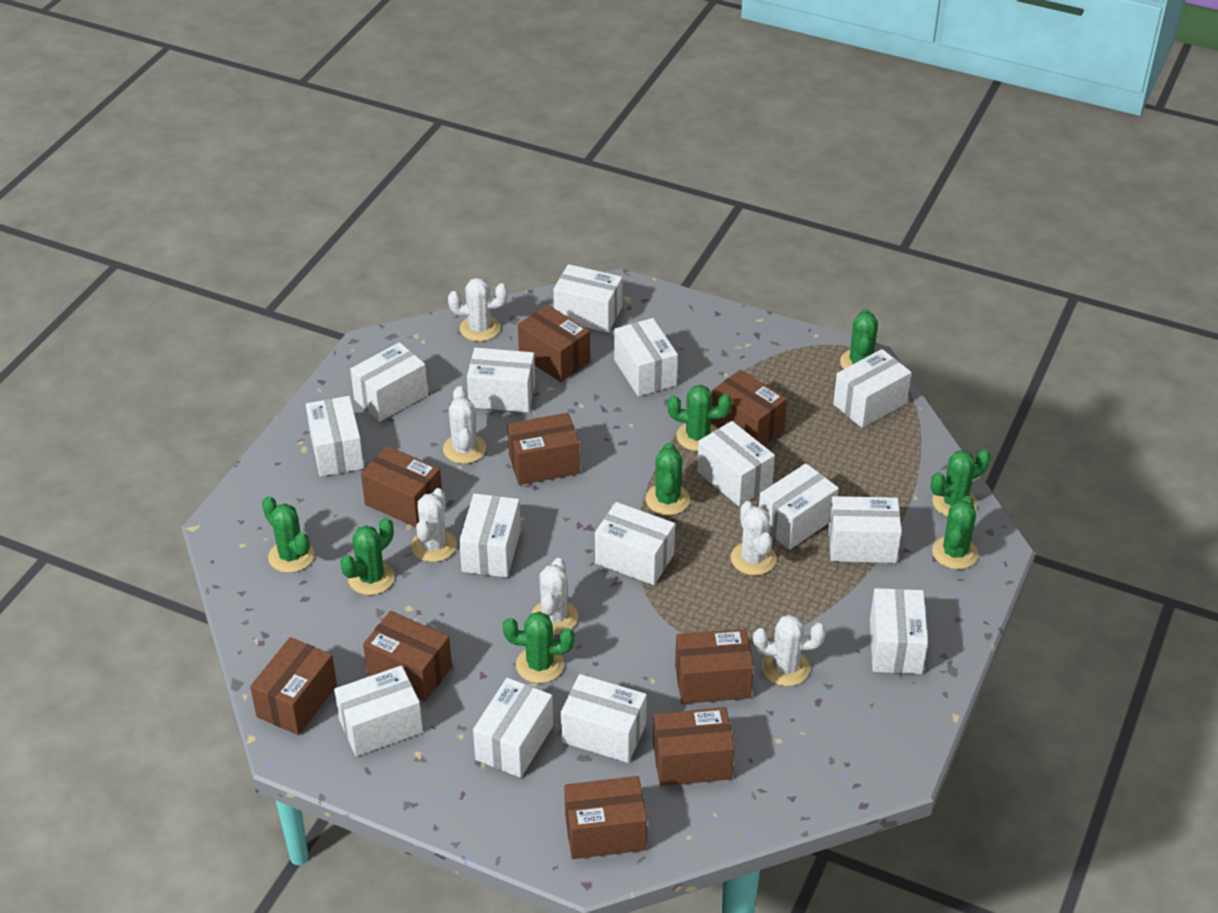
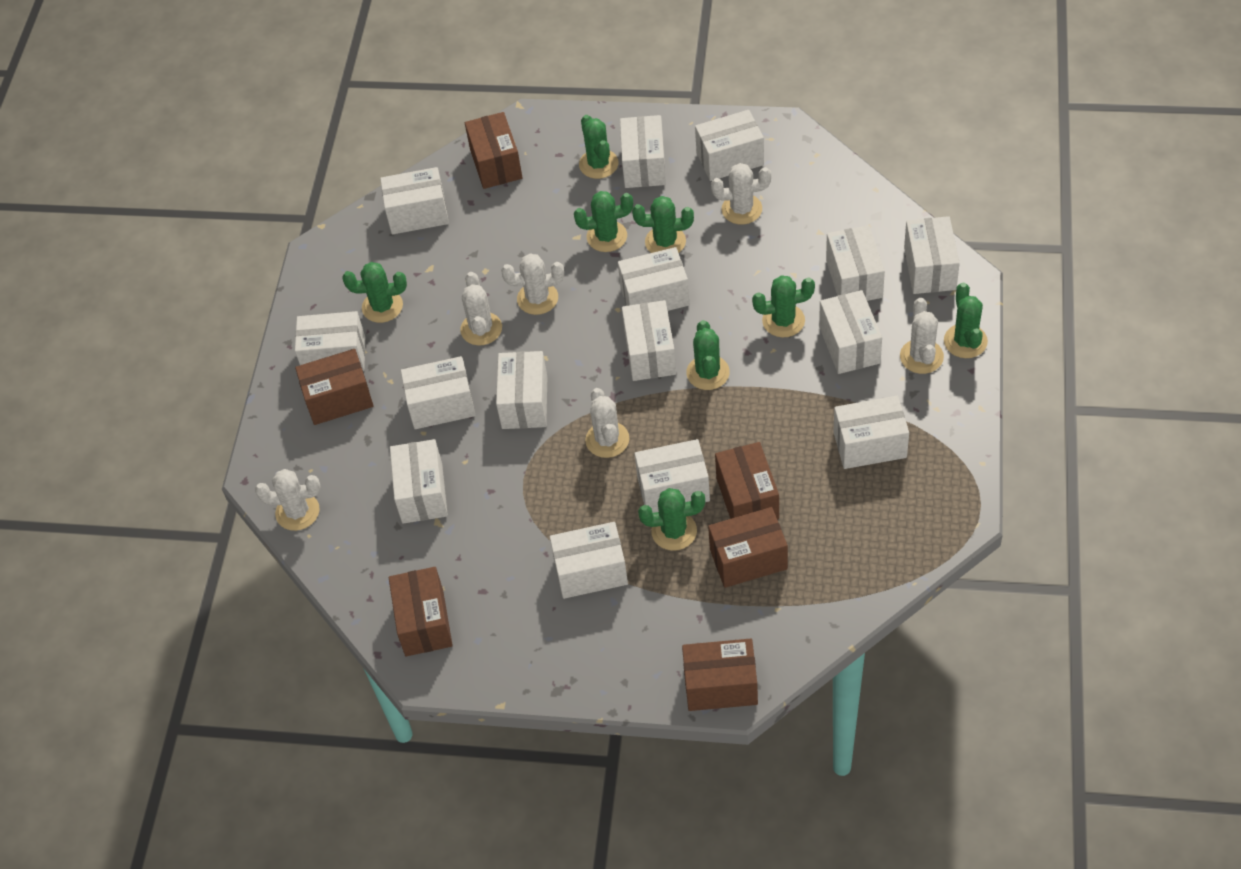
brown box: [250,637,337,735] [361,446,442,527] [363,611,452,701] [507,413,580,485] [518,304,590,382] [564,776,647,859] [653,707,734,786] [675,629,754,704] [711,370,787,446] = 9 -> [295,349,374,425] [389,567,453,656] [465,112,522,189] [682,639,758,711] [708,507,788,588] [715,442,779,519] = 6

